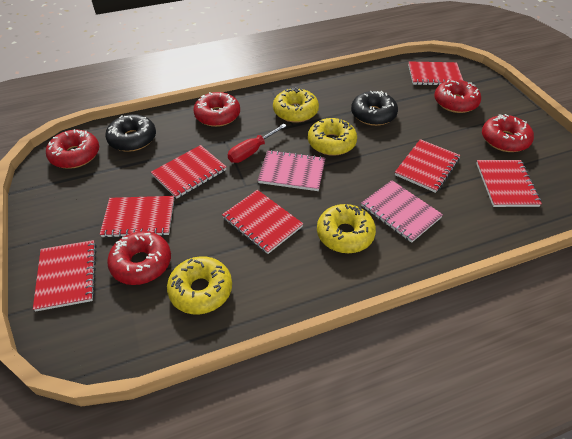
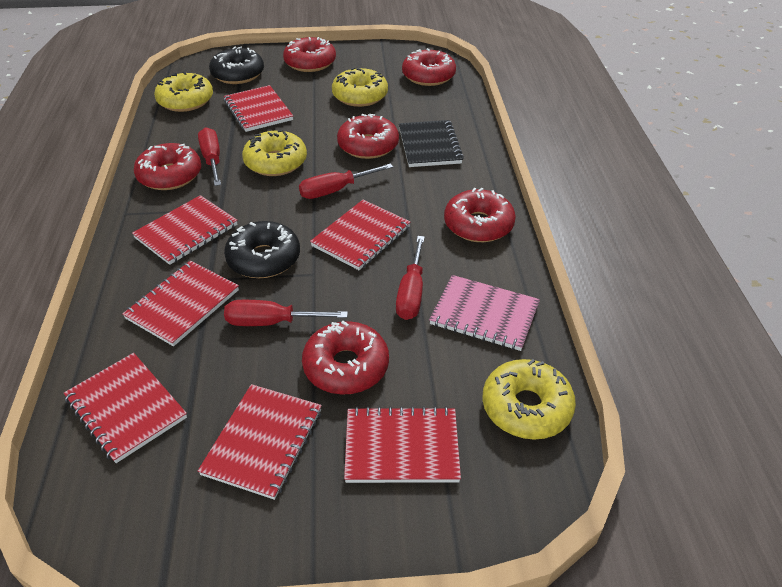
black notebook: none = 0 -> [399,120,464,167] = 1
pink notebook: [258,150,325,191] [361,180,443,243] = 2 -> [429,275,540,351] = 1
red donut: [46,129,99,169] [107,231,171,285] [193,92,240,127] [434,80,481,113] [482,114,534,152] = 5 -> [134,143,201,190] [283,37,336,72] [302,321,389,395] [337,114,399,159] [402,48,456,86] [444,188,516,242] = 6
red screwdriver: [228,124,287,163] = 1 -> [198,127,221,186] [224,300,348,326] [299,163,393,199] [396,236,425,320] = 4

